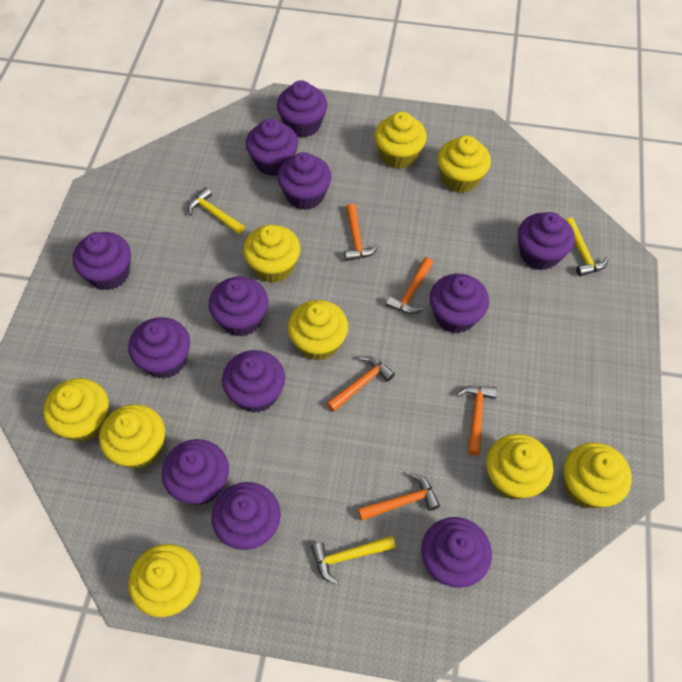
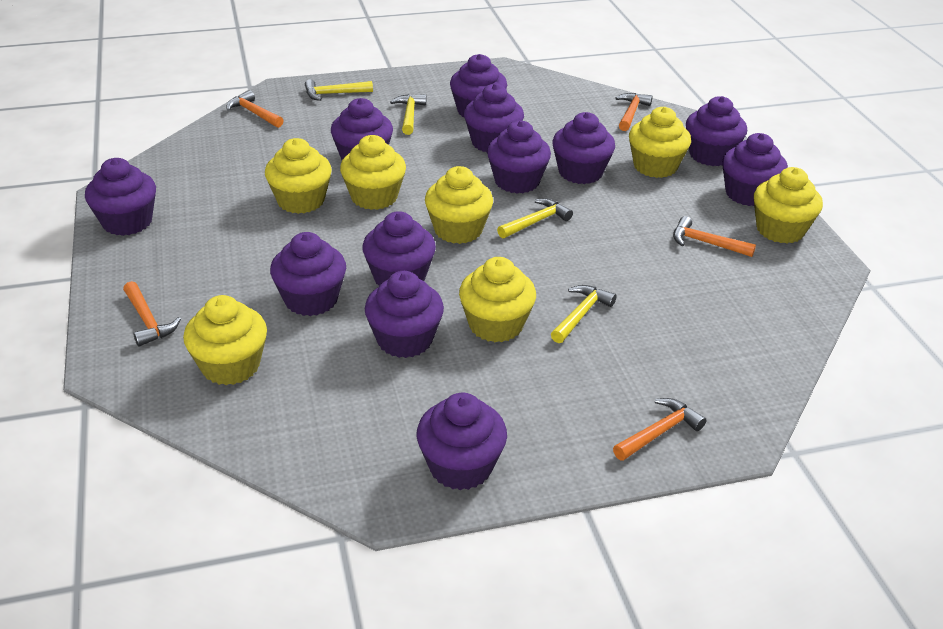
yellow cupcake: [43,378,109,442] [99,404,165,469] [128,544,201,617] [243,225,301,283] [288,300,348,361] [374,112,427,169] [437,135,491,193] [486,434,553,500] [563,442,632,509] = 9 -> [183,295,267,385] [265,138,332,214] [340,135,406,210] [425,166,493,244] [459,257,536,342] [629,107,691,178] [754,167,823,243] = 7
yellow hammer: [188,187,245,234] [311,536,396,585] [566,217,609,276] = 3 -> [305,79,373,101] [390,94,426,135] [497,198,573,239] [551,285,617,343] = 4

